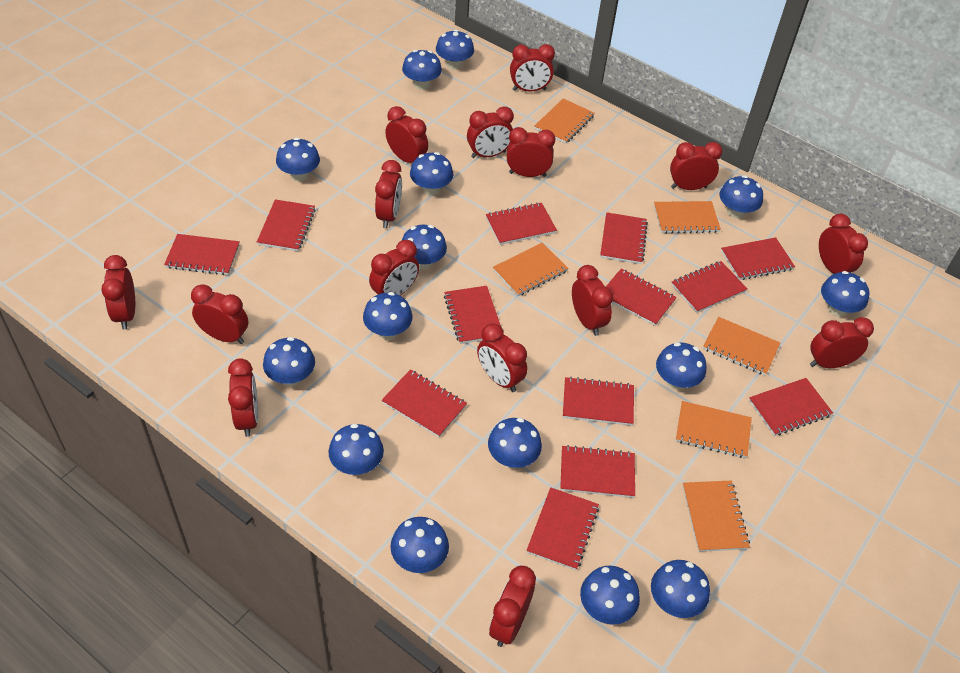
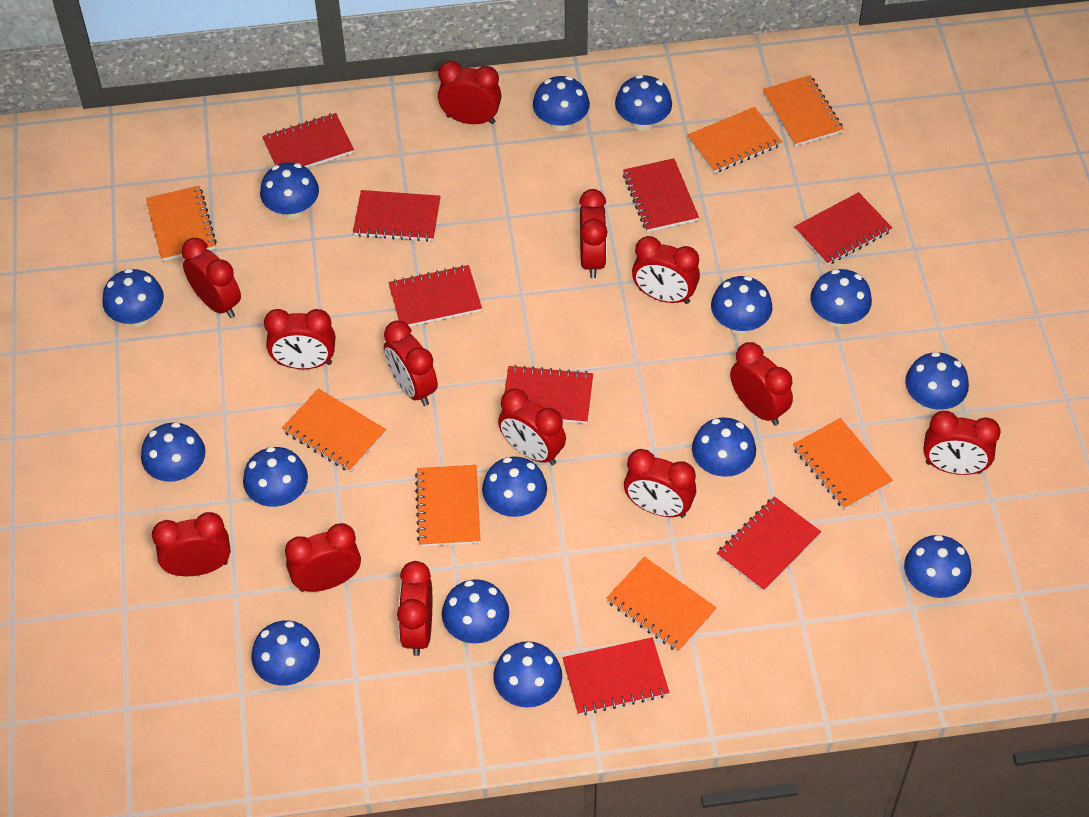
orange notebook: [493,243,569,296] [534,98,594,144] [654,201,721,234] [676,401,752,458] [683,481,750,552] [703,317,780,375] = 6 -> [146,186,217,261] [282,388,386,472] [415,465,481,547] [606,557,717,652] [688,107,782,173] [763,75,843,146] [793,418,893,510] = 7
red clock: [101,255,135,330] [191,284,248,344] [228,358,258,437] [369,240,419,295] [375,160,402,228] [385,106,428,163] [467,106,514,158] [477,323,527,392] [489,566,536,647] [507,127,556,177] [510,44,555,91] [572,265,613,336] [670,142,722,190] [810,317,874,368] [819,214,868,274] = 15 -> [152,512,231,576] [182,238,241,318] [264,309,335,369] [285,523,361,592] [384,321,438,406] [397,561,432,656] [438,61,502,124] [498,388,566,465] [579,189,607,278] [624,449,696,518] [632,236,700,304] [730,342,793,425] [923,411,1001,475] = 13
red notebook: [164,234,240,275] [257,199,316,251] [382,370,467,437] [444,286,501,344] [486,202,557,245] [527,487,599,570] [560,445,635,498] [563,377,634,426] [600,212,648,264] [606,268,677,326] [671,261,747,313] [721,237,795,280] [749,378,833,436] = 13 -> [262,113,354,168] [353,190,440,242] [388,265,482,327] [502,365,593,424] [563,637,670,715] [623,158,699,232] [717,497,821,592] [794,192,892,265] = 8

